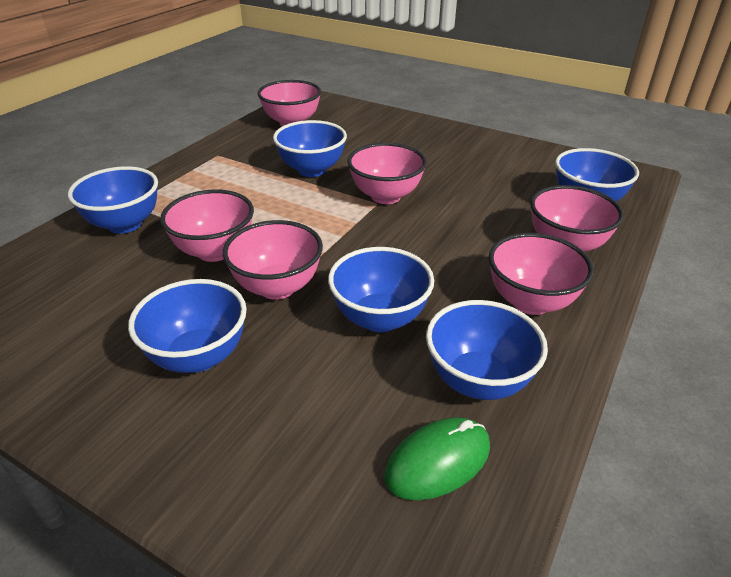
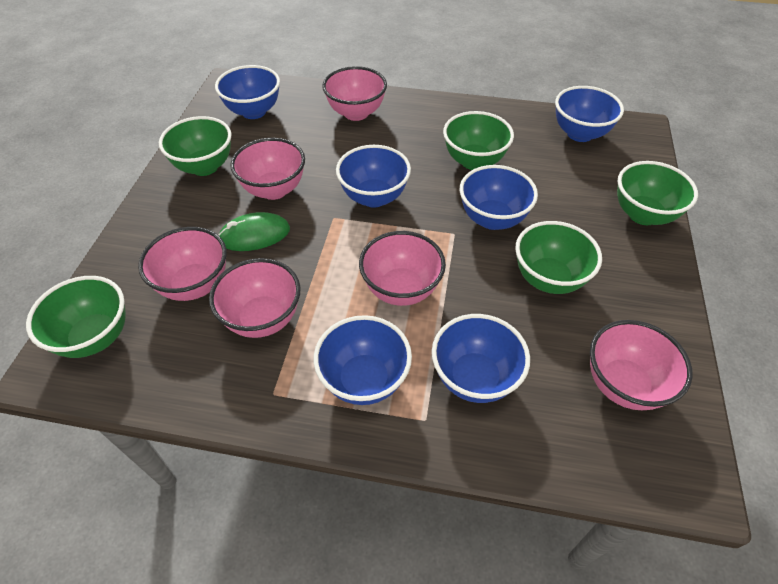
green bowl: none = 0 -> [26,276,126,358] [159,116,232,176] [443,111,514,170] [515,221,602,294] [617,161,698,225] = 5

